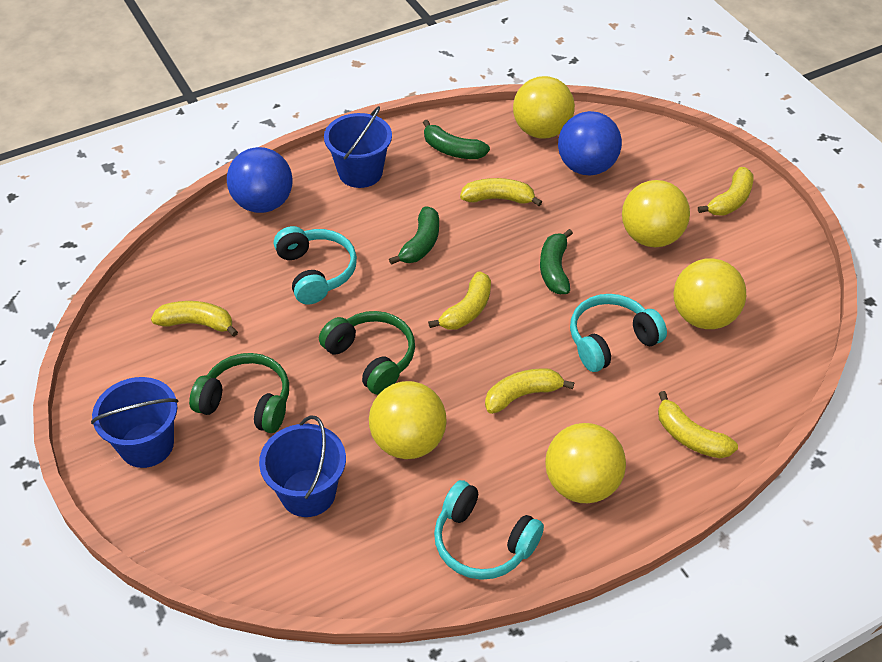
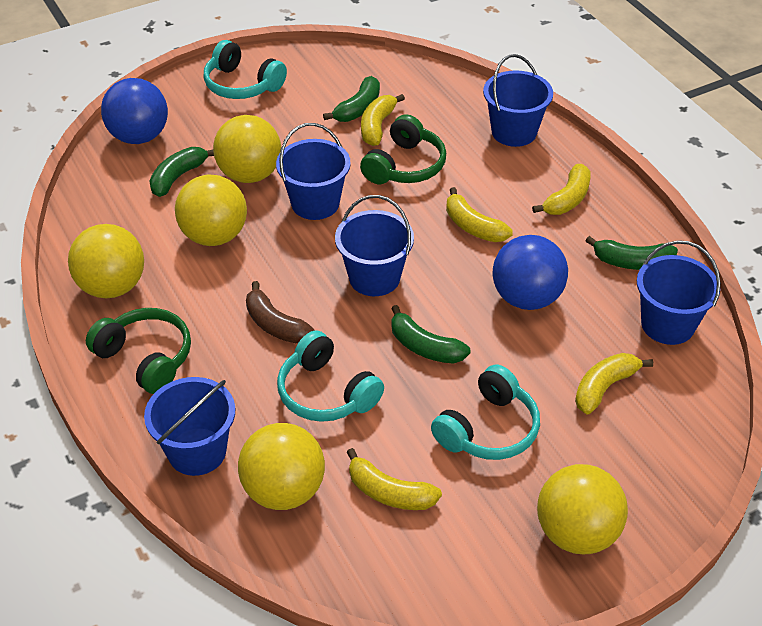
blue bucket: [91,377,179,468] [259,416,346,517] [324,106,392,188] = 3 -> [144,377,235,476] [276,123,351,220] [335,195,414,296] [483,54,553,147] [637,240,721,345] = 5
brown banana: none = 0 -> [246,281,315,343] = 1
green banana: [389,207,439,265] [423,120,490,159] [540,229,573,294] = 3 -> [149,147,214,197] [323,76,380,122] [391,305,471,364] [586,236,678,270] = 4
yellow banana: [151,301,238,337] [428,271,491,330] [460,178,542,206] [485,368,574,414] [658,391,738,458] [698,167,754,216] = 6 -> [346,448,442,510] [361,94,405,146] [446,187,513,242] [532,164,591,215] [575,353,653,414] = 5

